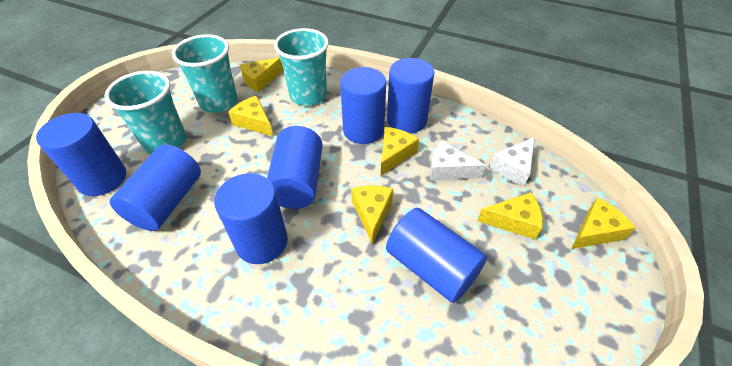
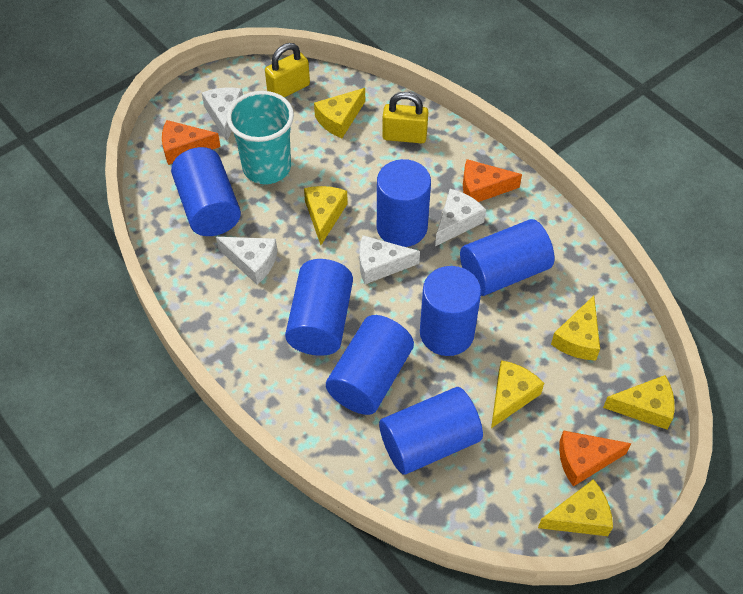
orange cheese: none = 0 -> [162,120,221,165] [463,159,522,202] [559,430,632,487] = 3
turquoise cup: [104,71,186,154] [172,34,238,113] [274,28,329,106] = 3 -> [227,91,294,184] = 1
white cheese: [430,141,486,180] [490,137,535,186] = 2 -> [202,88,243,141] [216,237,277,284] [359,235,420,284] [435,189,486,247] = 4
yellow padlock: none = 0 -> [265,43,310,98] [382,92,428,143] = 2

